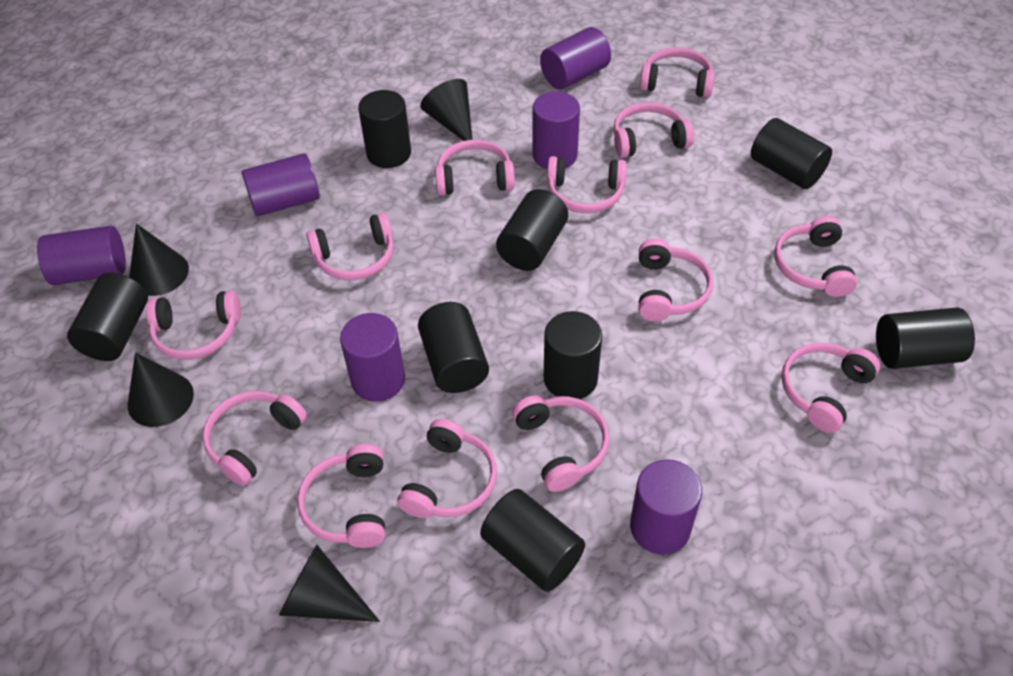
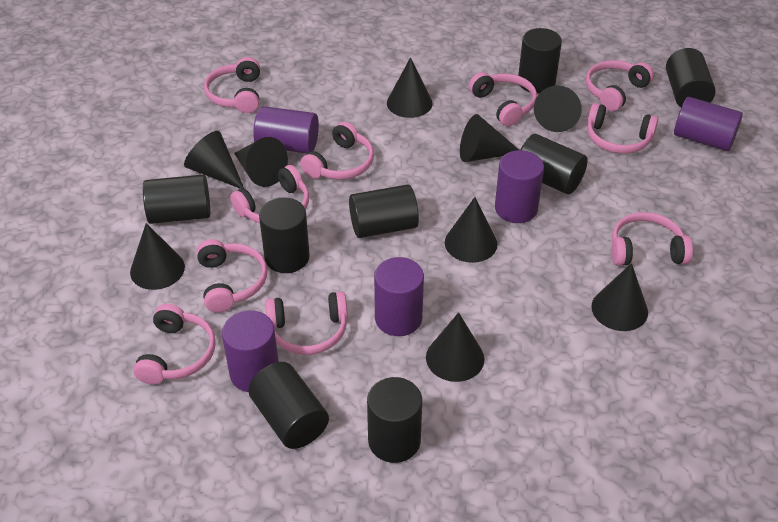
black cone: [128,352,194,427] [129,223,189,296] [278,545,380,622] [420,79,472,141] = 4 -> [130,223,185,290] [184,131,244,189] [234,137,288,187] [387,57,433,118] [426,312,484,382] [445,197,497,263] [460,114,519,162] [534,86,582,132] [591,263,648,331] = 9
pink headphones: [146,290,241,360] [202,391,307,486] [297,444,385,548] [306,213,394,280] [397,419,497,518] [435,140,515,195] [512,396,609,492] [547,156,627,213] [613,102,694,158] [638,239,713,321] [640,47,715,98] [774,216,857,297] [781,343,880,433] = 13 -> [133,304,216,385] [196,239,267,313] [204,57,260,113] [230,165,309,224] [265,291,348,355] [300,121,374,180] [469,72,537,126] [586,60,654,111] [587,103,658,154] [611,212,693,266] = 10
purple cylinder: [37,225,126,285] [242,153,320,216] [340,313,405,402] [532,91,580,169] [540,27,611,90] [630,459,702,554] = 6 -> [222,310,279,392] [253,106,319,153] [374,257,424,336] [495,150,544,223] [674,97,743,151] = 5

